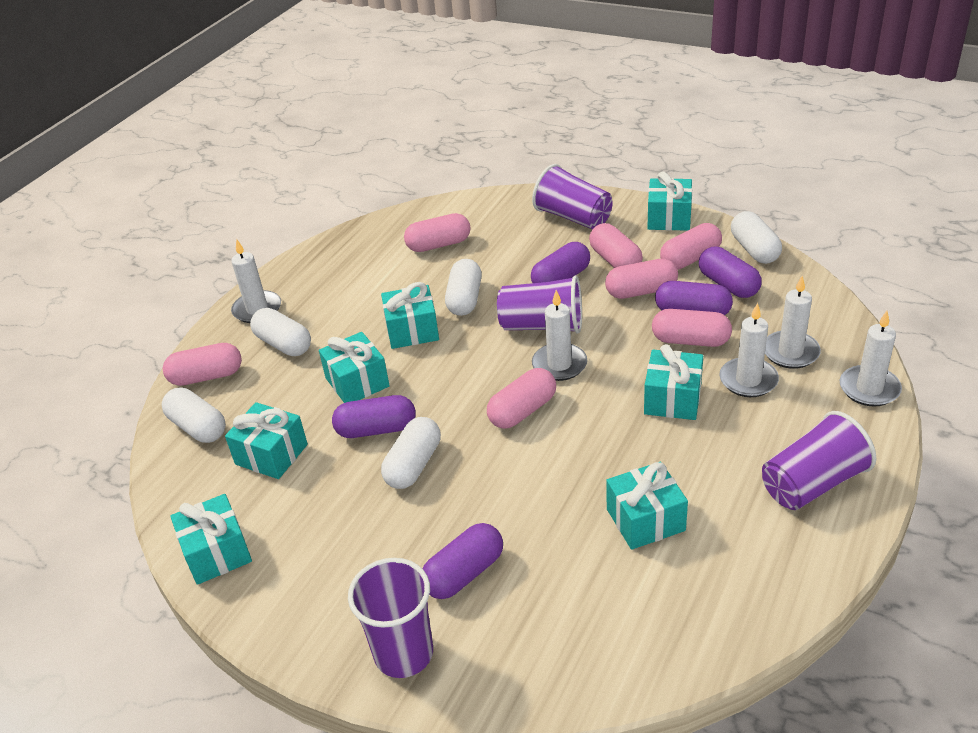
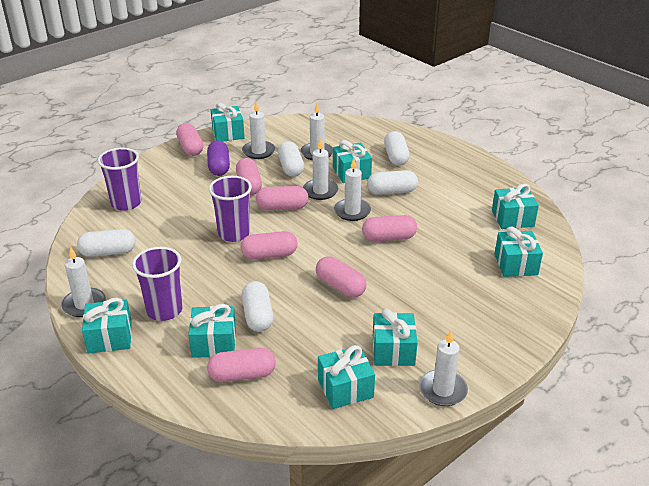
purple capsule: [332,395,416,438] [422,523,503,599] [531,242,590,283] [655,281,733,315] [699,247,761,298] = 5 -> [207,140,230,176] = 1
purple cup: [348,558,433,678] [497,275,582,334] [532,164,613,229] [762,411,876,510] = 4 -> [98,148,141,211] [132,247,183,321] [209,176,252,242] = 3
turquoise gift: [170,494,252,585] [225,402,308,479] [319,332,390,403] [381,282,439,349] [606,461,688,550] [644,344,703,420] [647,171,692,231] = 7 -> [82,298,132,353] [188,304,236,358] [211,103,245,142] [318,345,375,409] [333,140,372,183] [373,308,418,366] [492,184,539,229] [495,227,543,277] = 8
white candle: [231,239,281,323] [532,290,587,381] [719,303,779,397] [765,276,821,369] [840,311,902,407] = 5 -> [62,247,106,317] [242,102,275,159] [301,103,333,160] [303,138,338,200] [334,158,371,221] [419,330,468,406] = 6

